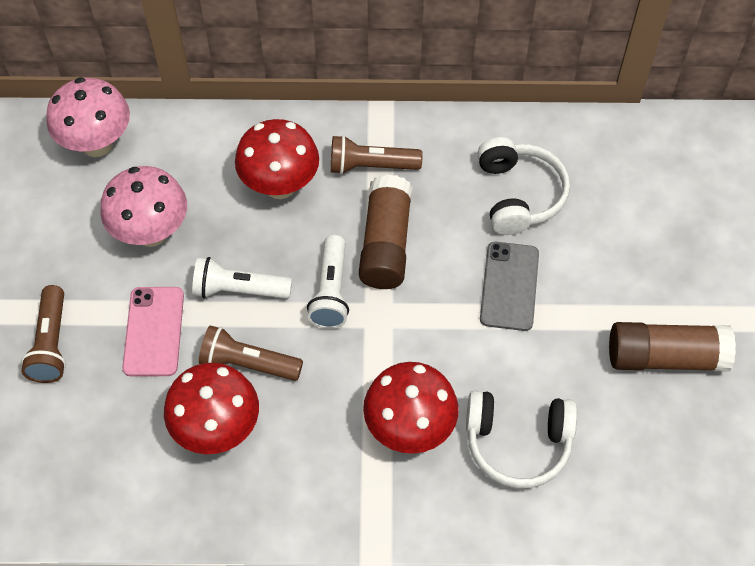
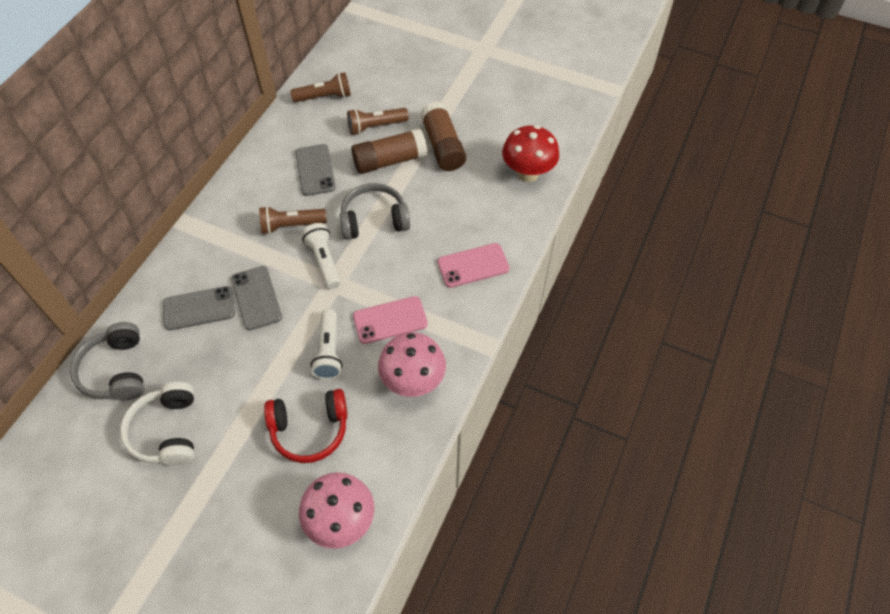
grey headphones: none = 0 -> [70,322,144,400] [340,183,410,240] = 2
grey phone: [480,242,539,331] = 1 -> [163,286,235,330] [231,266,282,331] [295,144,336,196] = 3
pink phone: [122,287,184,377] = 1 -> [353,296,428,344] [437,243,510,288] = 2
red headphones: none = 0 -> [264,389,347,463] = 1
red mushroom: [164,363,259,454] [235,119,319,199] [363,362,459,454] = 3 -> [502,125,559,182] = 1
white headphones: [466,390,577,489] [477,137,570,235] = 2 -> [120,382,194,466] = 1

